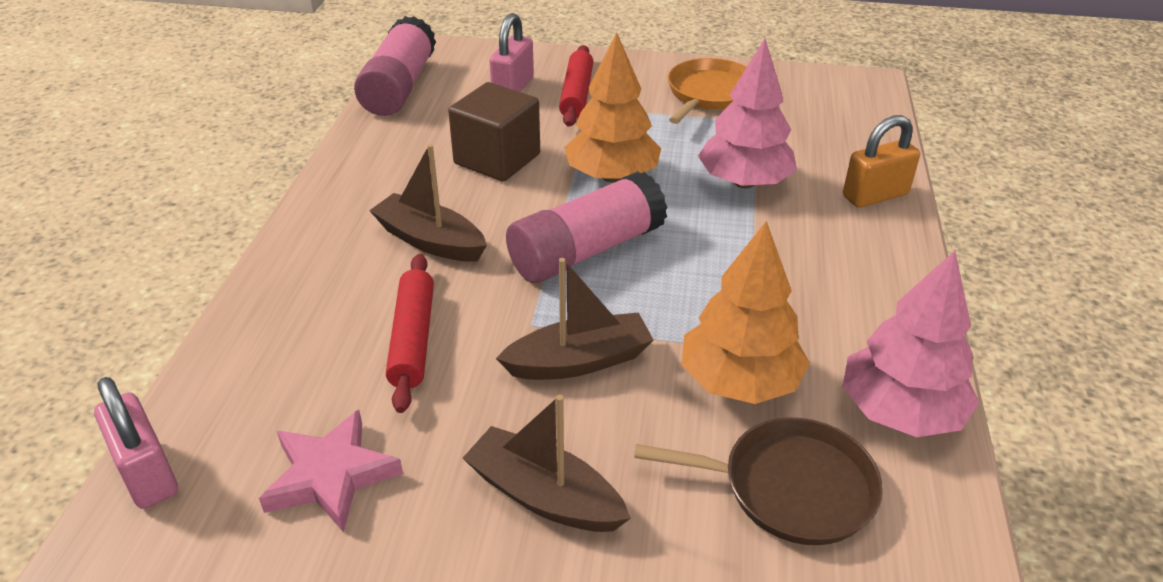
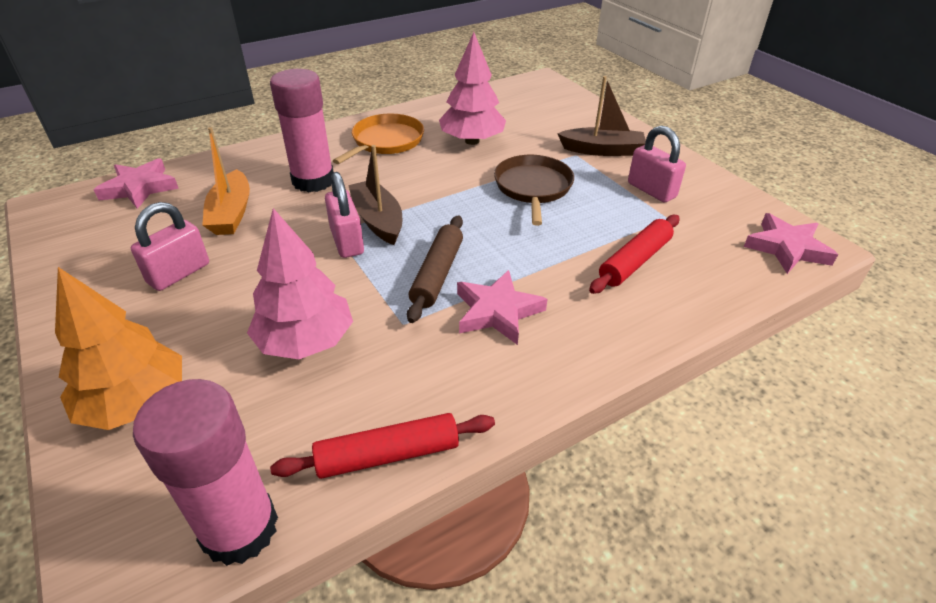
brown boat: [369,144,487,262] [463,395,631,532] [496,258,653,380] = 3 -> [348,145,402,245] [557,76,646,156] = 2
brown cube: [448,82,540,182] = 1 -> none = 0
brown rolling pin: none = 0 -> [407,215,463,323] = 1
orange boat: none = 0 -> [202,127,250,235] = 1
orange padlock: [843,115,920,208] = 1 -> none = 0
orange tree: [564,33,661,182] [682,221,810,404] = 2 -> [55,267,182,430] = 1
pink padlock: [94,377,178,509] [490,13,534,92] = 2 -> [131,202,209,291] [325,172,364,258] [628,126,686,203] = 3
pink star: [259,410,403,533] = 1 -> [94,158,179,209] [457,270,547,345] [744,213,838,274] = 3

